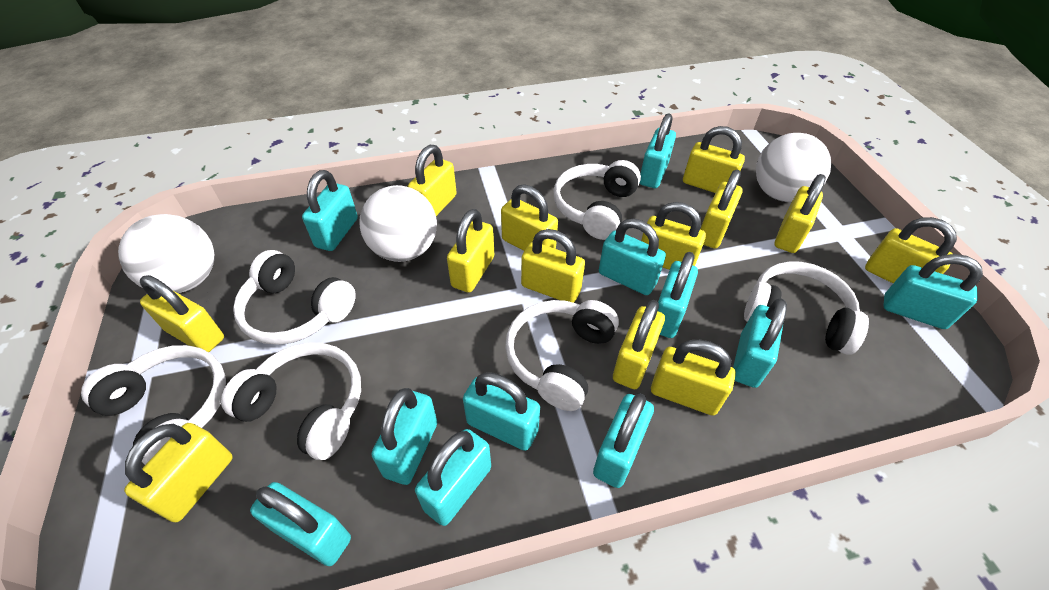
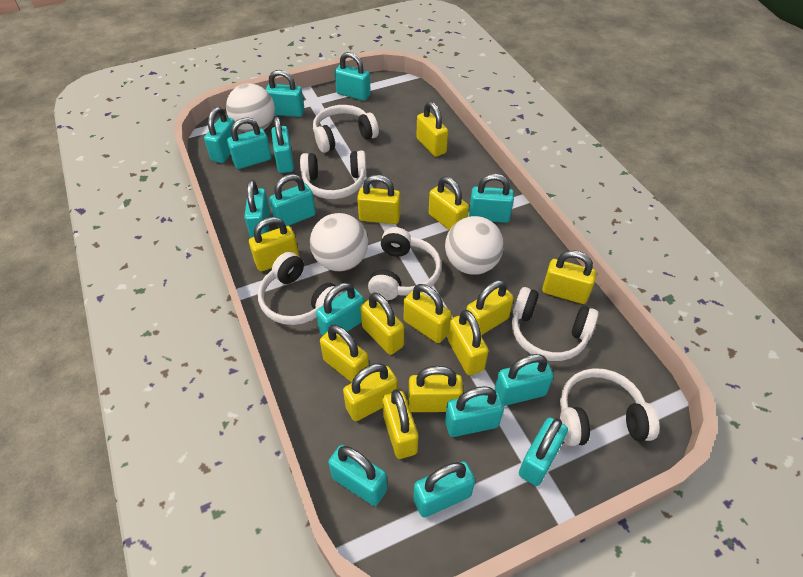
turquoise padlock: [250,482,351,566] [302,170,358,251] [372,388,437,485] [415,429,491,526] [463,372,540,451] [593,393,654,488] [599,219,666,295] [640,113,676,188] [658,252,698,338] [733,298,787,388] [883,254,983,329] = 11 -> [204,107,238,163] [227,117,271,169] [244,180,270,238] [265,70,305,117] [269,174,316,227] [271,116,294,173] [316,283,364,335] [328,445,387,506] [335,52,371,101] [414,461,475,518] [445,386,504,437] [469,174,514,223] [494,354,554,406] [519,417,568,486] = 14

